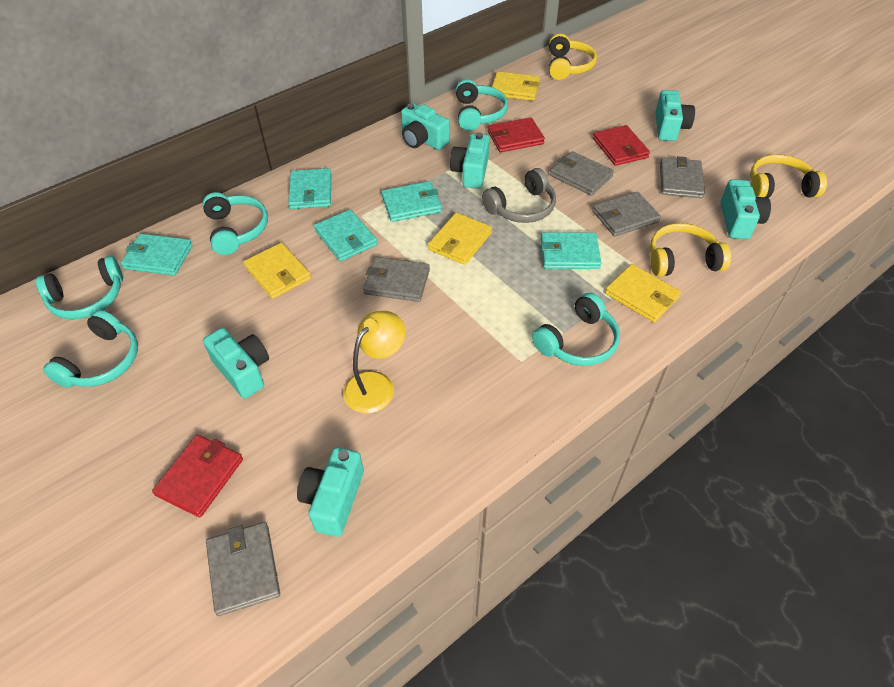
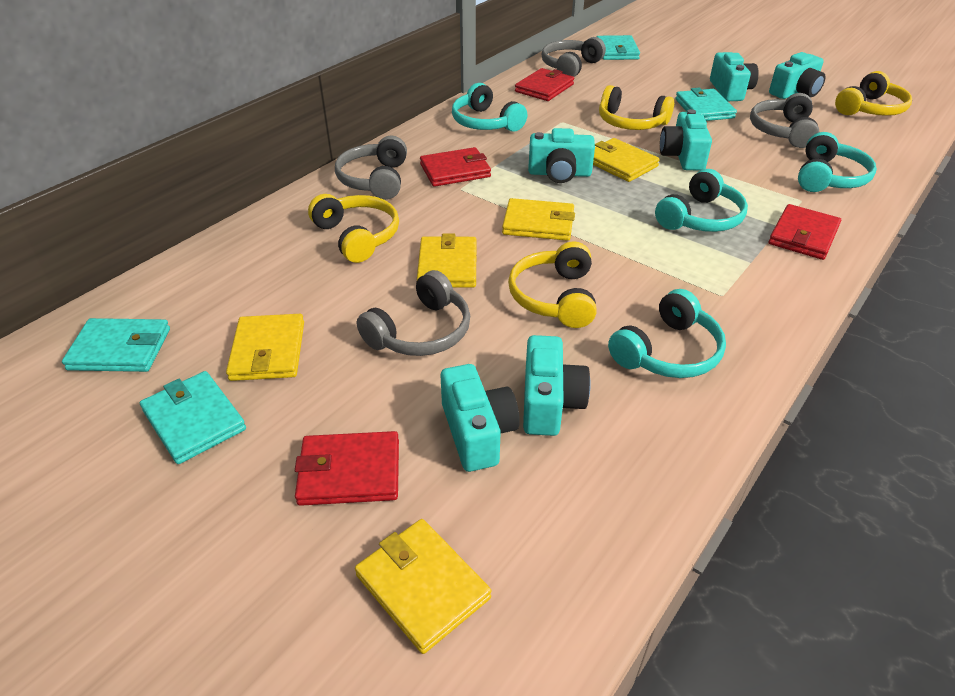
grey headphones: [482,168,556,223] = 1 -> [335,135,407,200] [357,270,470,356] [542,37,606,77] [750,93,819,148] = 4
grey wallet: [206,522,280,616] [363,257,430,302] [550,151,614,196] [592,192,661,236] [660,156,705,198] = 5 -> none = 0
red wallet: [152,435,243,517] [488,117,545,152] [593,125,650,166] = 3 -> [295,431,399,506] [420,147,491,187] [515,68,574,101] [769,204,841,260] = 4
turquoise headphones: [36,256,123,319] [43,310,138,388] [202,192,268,255] [456,79,508,131] [532,293,620,366] = 5 -> [452,83,527,132] [608,289,726,378] [655,169,748,232] [798,132,877,192] = 4
turquoise wallet: [121,234,193,275] [288,168,331,209] [314,209,377,261] [381,181,442,222] [541,232,601,269] = 5 -> [62,318,170,372] [140,371,246,464] [597,35,640,60] [675,88,737,121] = 4
yellow headphones: [549,33,597,80] [650,223,731,277] [750,154,827,198] = 3 -> [308,194,399,263] [508,241,597,328] [599,85,674,130] [835,71,912,116] = 4
yellow lamp: [343,311,405,413] = 1 -> none = 0
yellow wallet: [243,243,311,299] [428,213,492,265] [492,71,540,101] [605,264,681,323] = 4 -> [226,314,304,381] [355,519,491,654] [417,233,476,288] [502,198,575,241] [593,138,660,182] = 5

